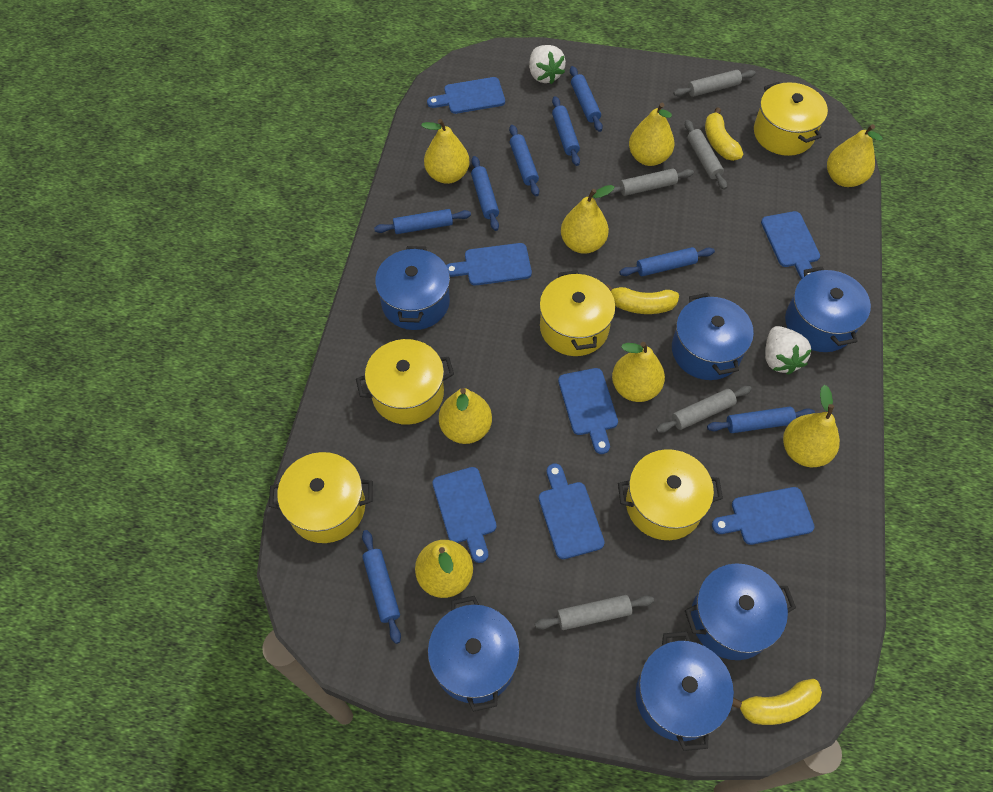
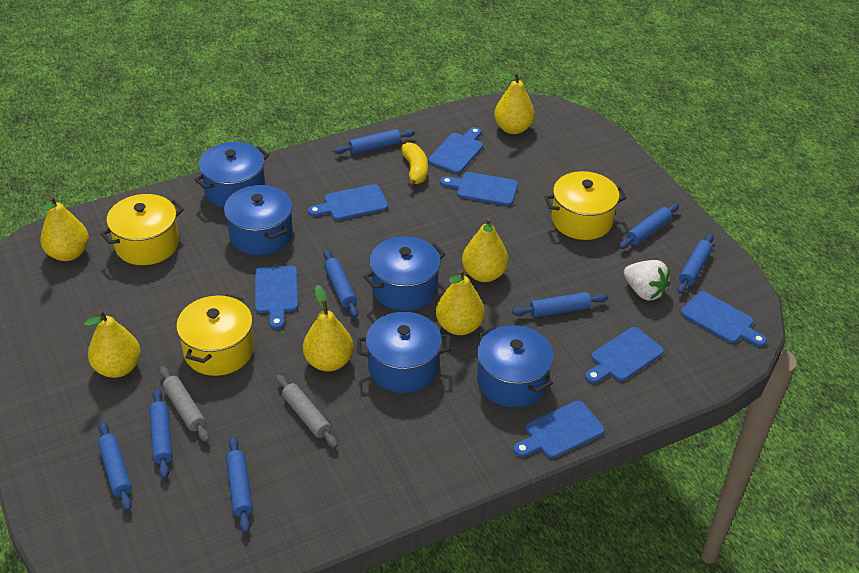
blue pot: [375,246,450,330] [428,596,520,712] [636,631,734,751] [672,293,754,380] [685,563,796,660] [785,267,871,352] = 6 -> [194,142,269,208] [224,185,293,255] [357,312,451,393] [364,236,446,311] [477,325,554,408] = 5
grey rolling pin: [535,595,654,630] [608,169,694,196] [656,386,752,433] [673,70,756,97] [685,120,727,190] = 5 -> [159,366,209,442] [276,374,338,448] = 2
white strawberry: [529,45,566,84] [765,326,812,375] = 2 -> [624,260,670,300] = 1
yellow banana: [606,284,679,314] [705,107,743,161] [732,679,822,725] = 3 -> [401,142,428,187] = 1
yellow pear: [415,540,473,598] [421,119,470,184] [439,388,492,444] [561,185,615,254] [612,342,665,402] [629,103,674,166] [783,385,840,467] [827,124,883,187] = 8 -> [40,196,89,261] [84,310,141,378] [303,285,354,371] [436,269,485,335] [462,217,509,282] [494,72,535,134] = 6
yellow pot: [269,452,373,543] [356,339,454,425] [539,270,616,356] [618,449,723,540] [754,82,828,156] = 5 -> [100,194,184,265] [176,294,254,376] [544,171,627,240] = 3

